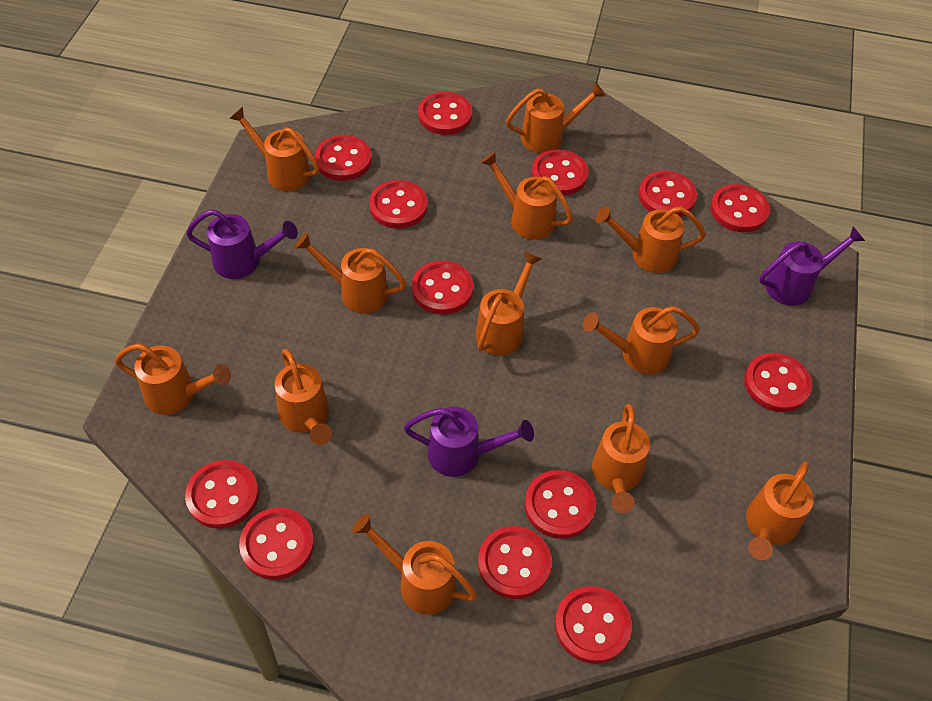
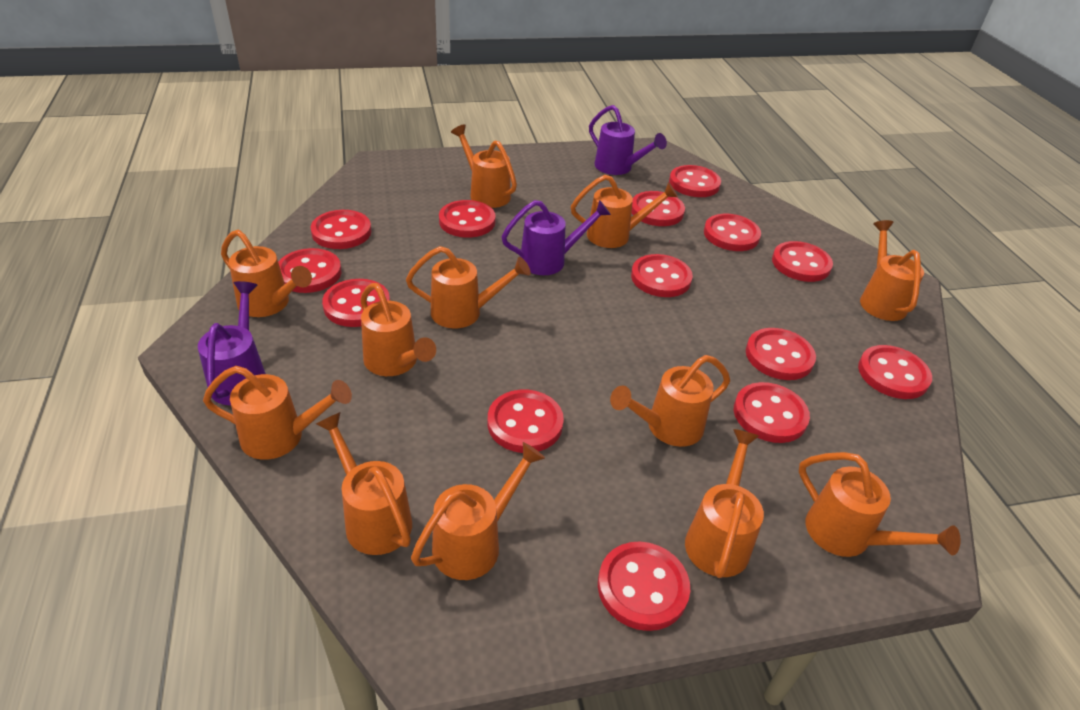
red button: [185,460,259,529] [239,508,314,580] [315,135,372,181] [369,180,428,229] [412,261,473,315] [418,92,472,135] [478,526,552,599] [524,470,596,539] [531,149,589,196] [555,586,632,664] [639,171,697,217] [710,184,770,232] [744,353,812,412] = 13 -> [278,248,341,293] [311,210,372,249] [322,279,390,327] [439,200,496,238] [488,390,564,453] [598,542,690,631] [631,254,693,297] [632,191,685,226] [669,165,721,197] [704,214,761,251] [734,382,810,443] [746,328,816,380] [772,241,833,282] [858,345,932,399] = 14

